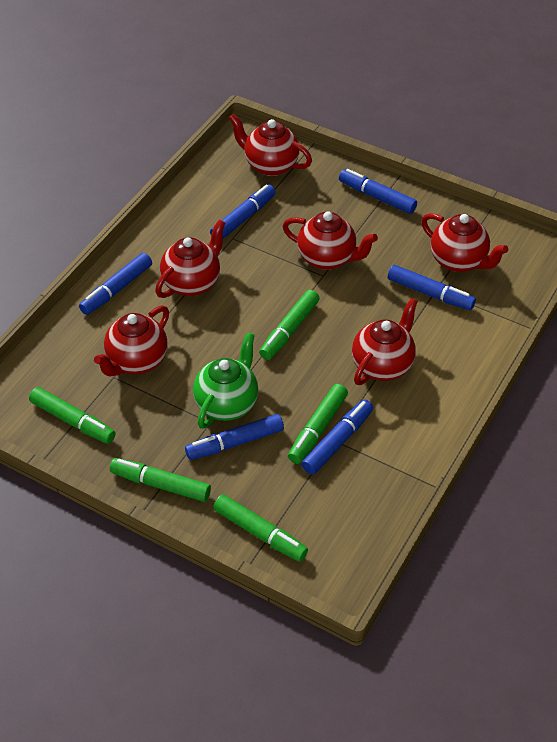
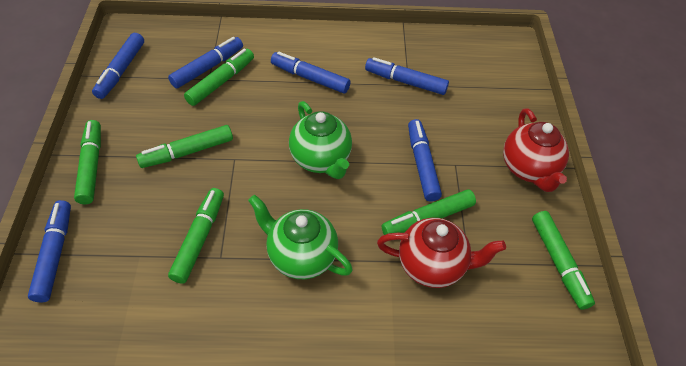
green marker: [29,387,116,444] [110,458,211,502] [213,494,308,562] [259,290,320,360] [288,384,348,464] = 5 -> [74,120,101,204] [136,125,233,168] [168,188,224,284] [184,48,254,106] [382,189,476,235] [532,211,595,310] = 6
green teapot: [193,332,258,429] = 1 -> [248,195,353,279] [289,101,352,179] = 2
red teapot: [94,306,169,377] [155,219,225,298] [229,114,312,176] [283,211,378,270] [352,298,418,385] [421,213,508,272] = 6 -> [377,218,506,288] [503,109,569,192] = 2

